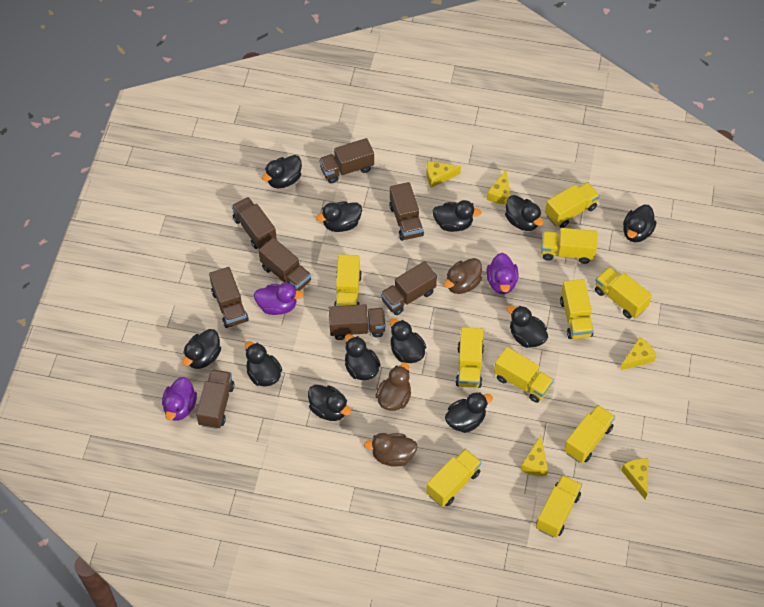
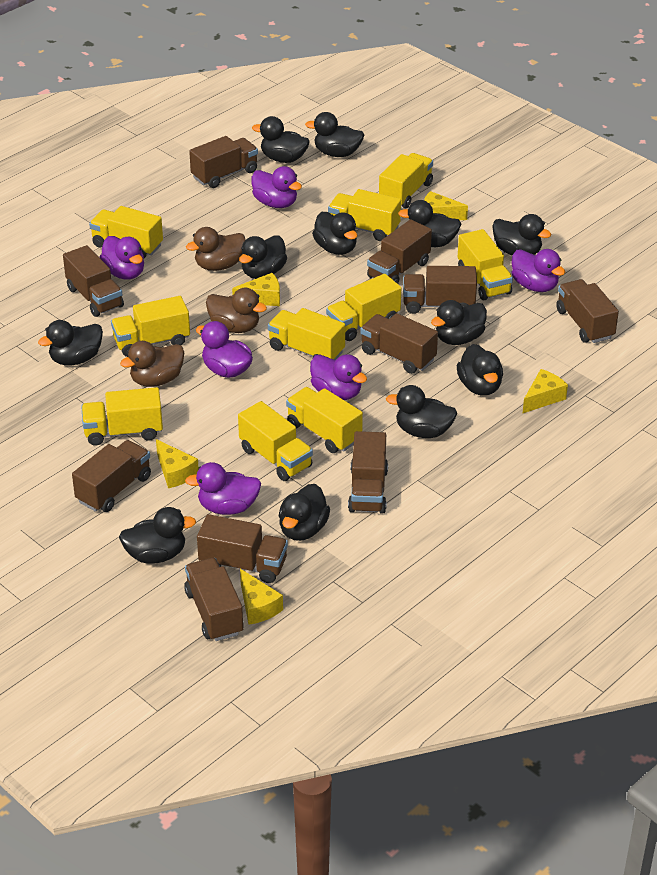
brown truck: [196,369,234,429] [209,267,249,328] [232,197,277,249] [259,238,311,291] [319,138,374,183] [329,304,386,340] [381,261,437,315] [389,182,424,241] = 8 -> [63,245,124,317] [72,440,151,512] [184,558,244,641] [189,136,258,188] [197,514,288,583] [348,431,388,514] [360,313,438,374] [367,219,432,284] [403,266,477,314] [556,279,619,343] = 10
purple duck: [162,377,197,421] [254,283,304,315] [487,253,518,294] = 3 -> [99,236,144,279] [185,462,261,515] [196,321,253,378] [252,166,302,208] [310,354,367,400] [511,249,565,292] = 6

